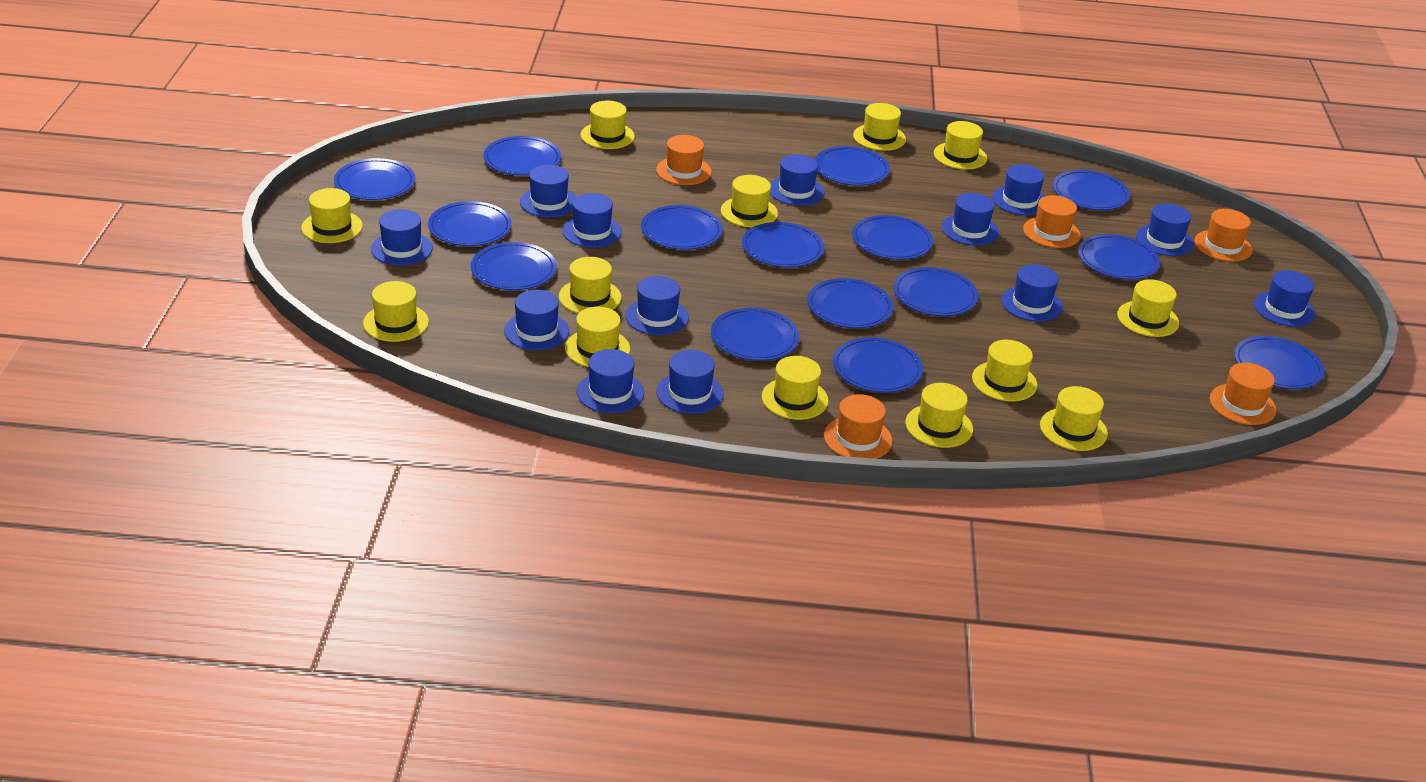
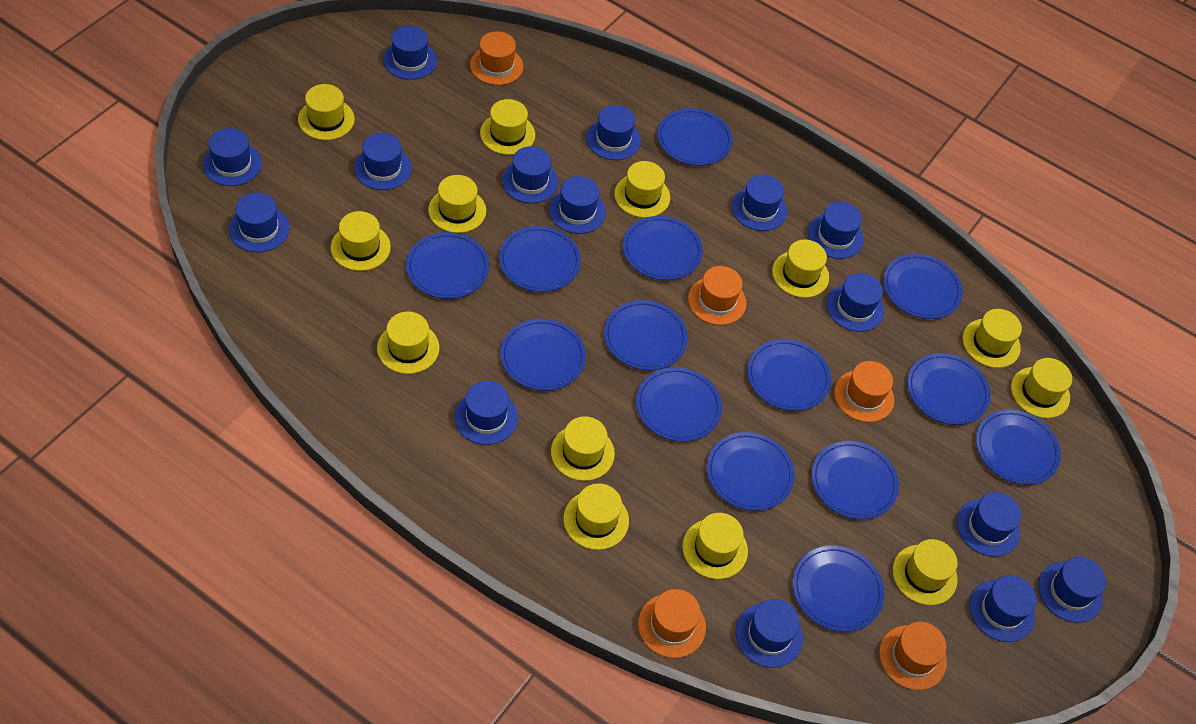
blue hat: [371,209,433,266] [504,290,569,350] [520,165,576,218] [562,193,622,248] [577,349,644,413] [626,276,689,335] [656,350,724,414] [770,154,824,206] [942,193,999,246] [992,164,1045,215] [1001,265,1063,322] [1136,203,1194,256] [1254,270,1316,327] = 13 -> [203,128,262,186] [229,193,290,252] [354,133,412,190] [383,26,437,80] [454,381,518,445] [502,146,558,203] [549,176,606,234] [586,105,641,160] [732,174,787,231] [735,599,803,668] [808,202,864,259] [827,273,884,332] [957,492,1021,557] [969,575,1037,642] [1038,557,1106,623] = 15
blue plate: [334,158,415,200] [428,201,512,246] [470,242,557,290] [483,136,561,176] [641,205,723,250] [711,308,800,361] [742,222,824,268] [807,278,893,328] [814,146,890,186] [833,337,923,393] [852,215,933,260] [893,267,978,316] [1053,170,1130,210] [1078,234,1160,280] [1234,336,1325,389] = 15 -> [406,232,489,299] [499,226,581,292] [500,319,586,391] [604,300,688,370] [623,216,703,280] [636,367,722,442] [657,108,732,166] [707,432,795,511] [747,339,831,411] [793,545,884,632] [811,441,899,519] [883,254,963,319] [907,353,991,425] [976,410,1061,485] = 14

